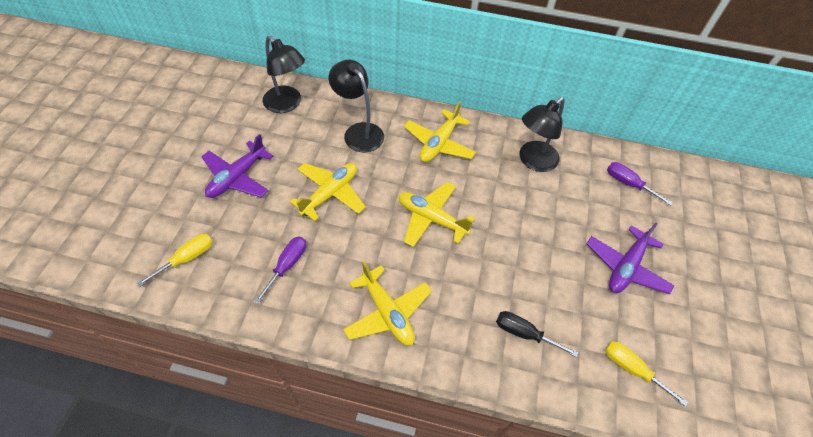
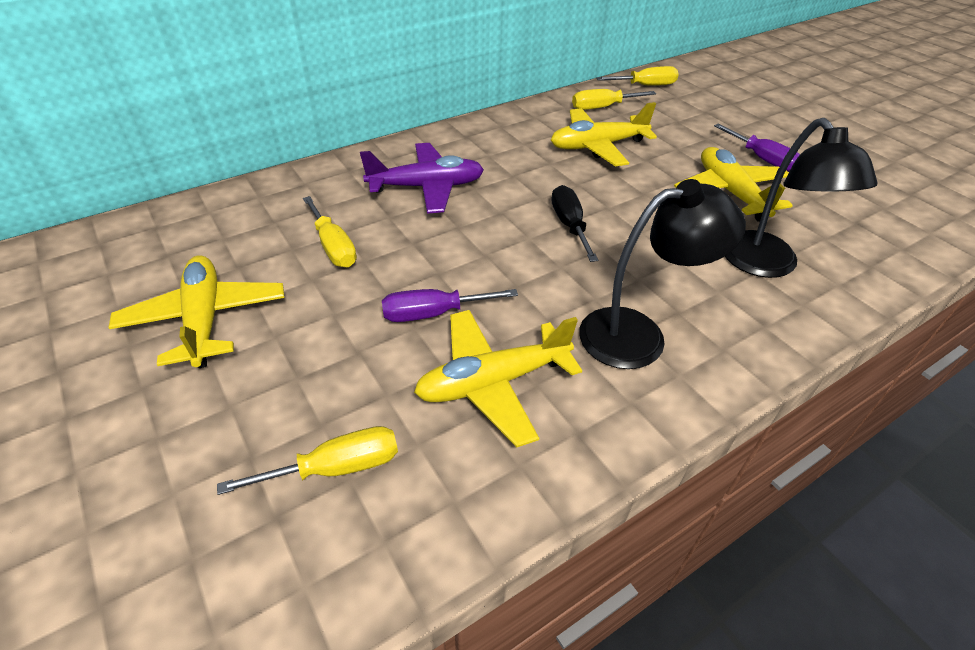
black lamp: [263,36,305,113] [329,60,384,152] [520,97,565,172] = 3 -> [579,179,746,369] [725,118,878,278] = 2
purple plane: [201,134,273,198] [586,222,674,294] = 2 -> [360,143,484,214] = 1
yellow screwdriver: [136,234,213,287] [605,341,688,407] = 2 -> [217,426,398,495] [303,196,357,267] [572,89,656,110] [596,66,679,86] = 4

